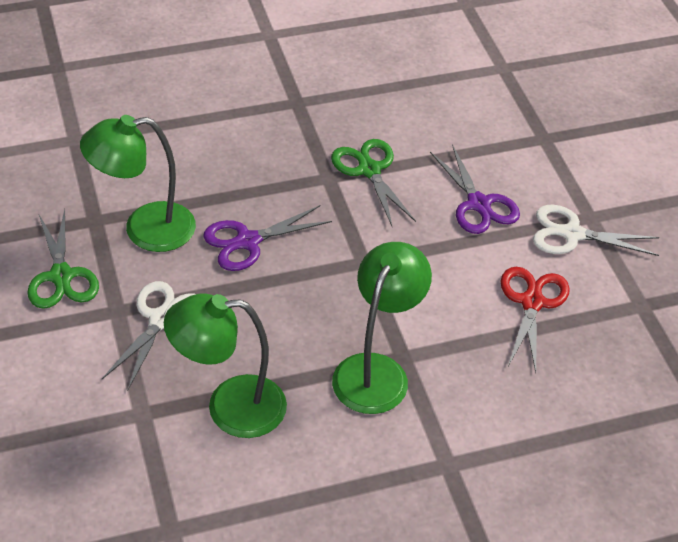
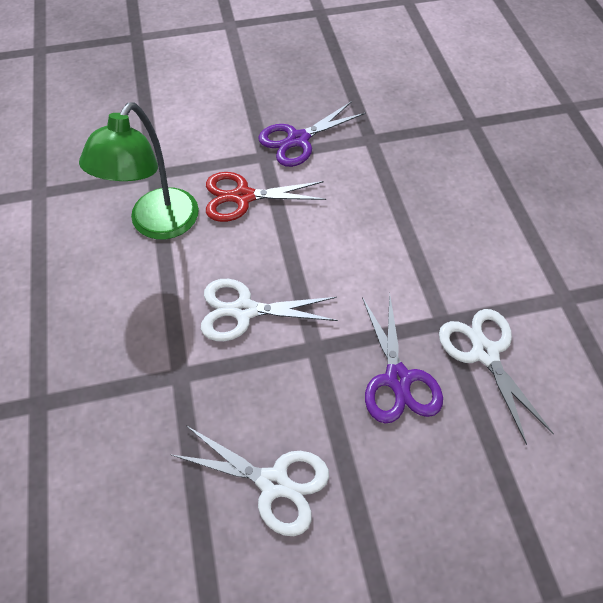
green lamp: [80,115,196,252] [164,293,287,438] [332,242,432,414] = 3 -> [79,102,199,239] = 1
green scissors: [27,209,99,309] [331,139,416,226] = 2 -> none = 0
white scissors: [102,281,196,390] [533,205,660,256] = 2 -> [170,426,329,536] [201,279,338,341] [439,309,554,445] = 3

